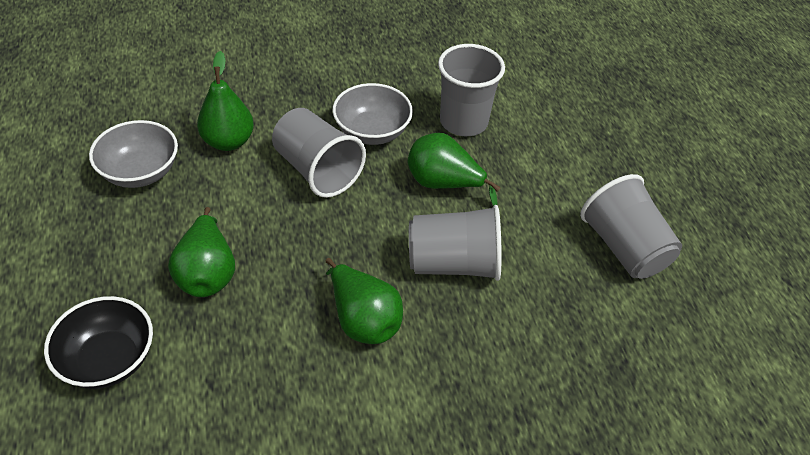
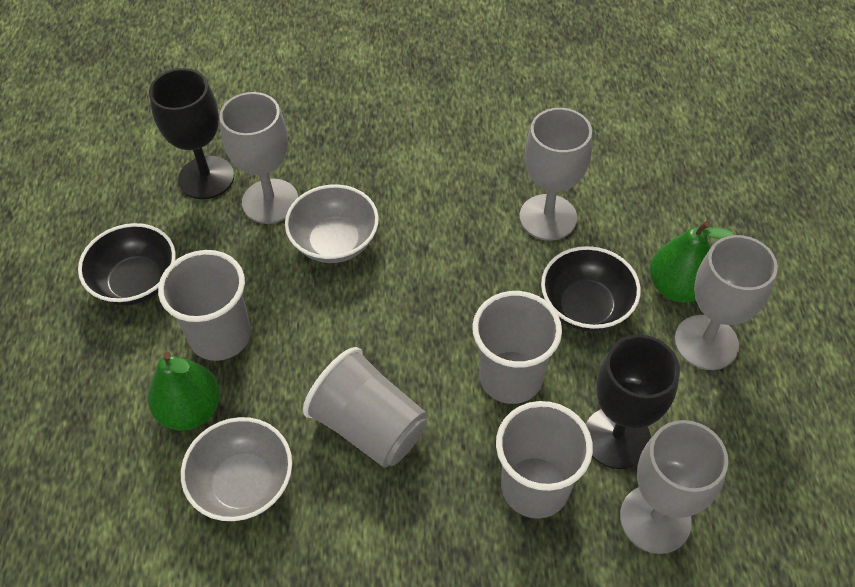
black bowl: [44,296,153,389] = 1 -> [78,223,176,306] [541,246,641,332] = 2
black goblet: none = 0 -> [149,68,234,199] [586,335,680,469] = 2
green pear: [168,207,235,297] [197,51,254,151] [325,258,403,344] [408,133,501,206] = 4 -> [148,352,220,431] [650,221,734,302] = 2
grey goblet: none = 0 -> [219,92,298,224] [519,108,592,241] [620,420,728,554] [674,235,778,370] = 4

